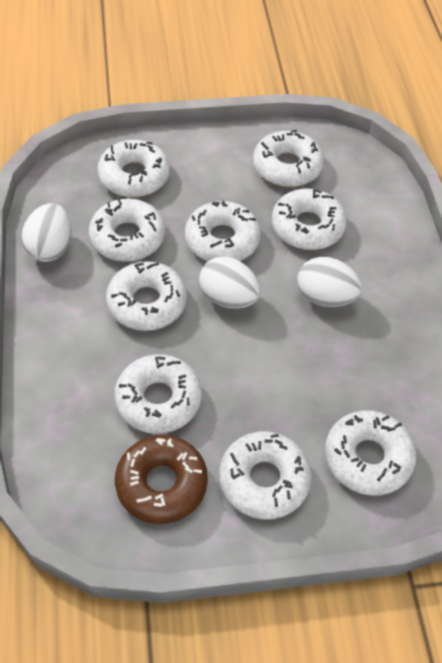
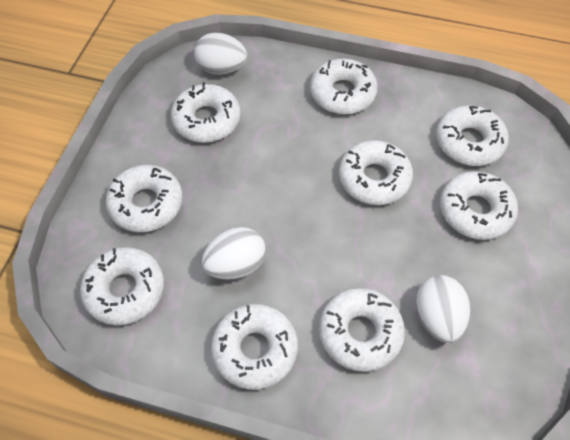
brown donut: [115,435,208,524] = 1 -> none = 0

